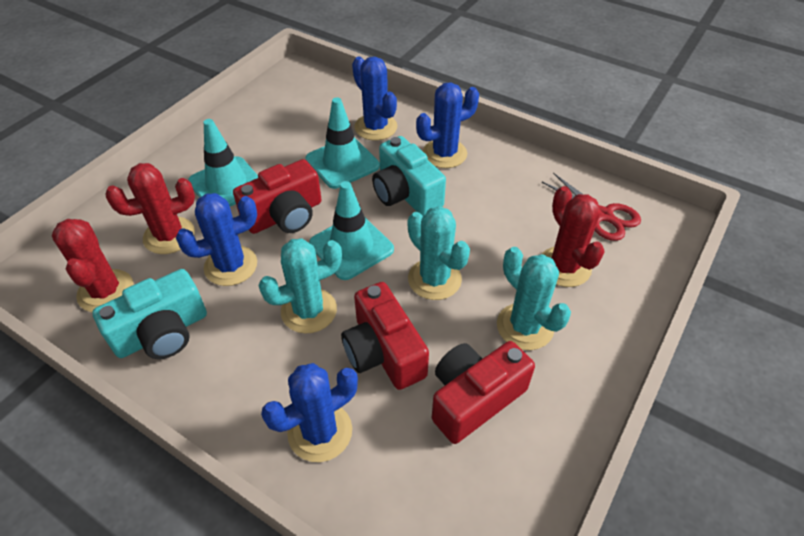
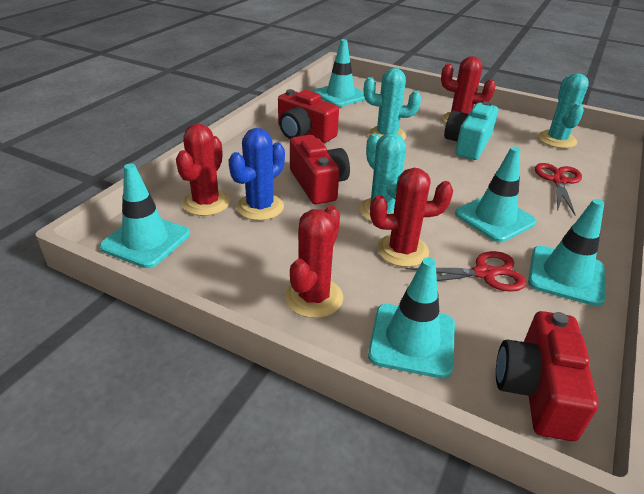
blue cactus: [176,193,257,286] [261,363,358,462] [352,57,397,140] [416,82,479,168] = 4 -> [228,128,285,221] = 1
red cactus: [52,219,134,312] [105,163,195,254] [542,186,605,287] = 3 -> [176,124,230,216] [285,206,343,318] [370,168,453,267] [441,56,496,123] = 4
red scissors: [542,173,641,241] = 1 -> [405,251,526,292] [535,163,582,215] = 2
turquoise camera: [92,269,207,359] [372,136,446,216] = 2 -> [444,101,498,160] = 1
turquoise traffic cone: [188,119,258,206] [306,97,380,189] [309,181,394,280] = 3 -> [99,163,190,268] [314,39,365,107] [368,258,455,379] [455,147,537,242] [528,199,605,306] = 5

